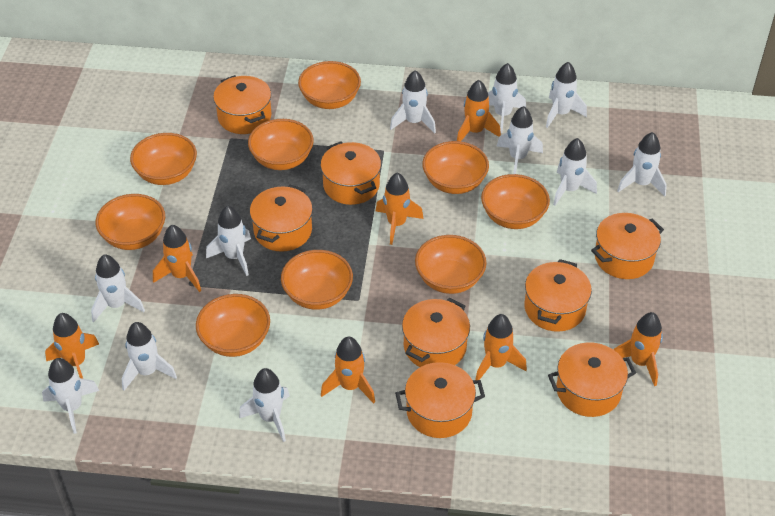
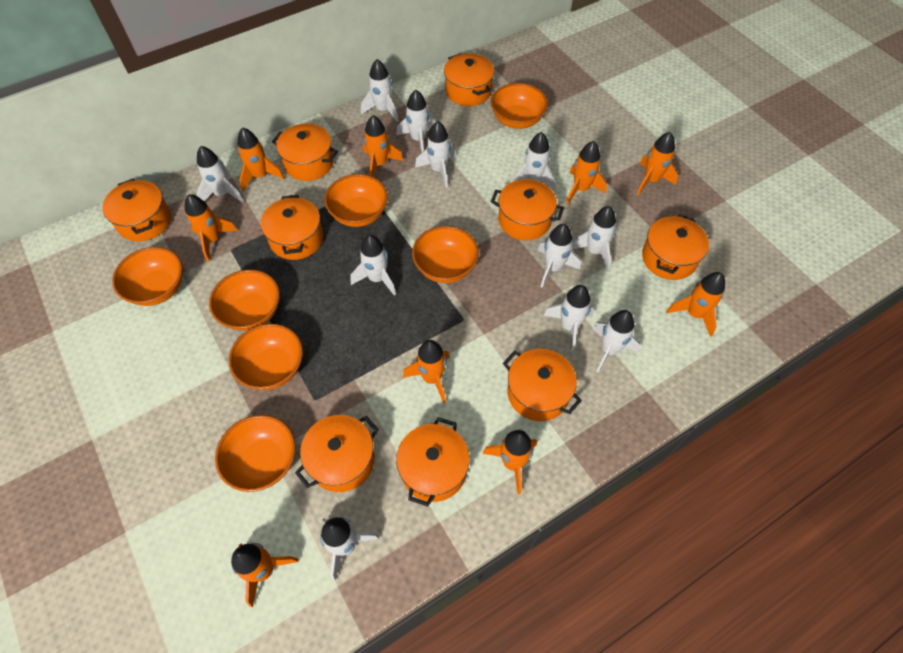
orange bowl: [96,194,165,250] [130,133,197,185] [196,294,270,357] [248,119,314,170] [281,250,353,310] [298,61,361,109] [415,235,486,294] [422,141,489,194] [481,174,550,229] = 9 -> [112,247,183,306] [209,269,280,331] [215,415,296,492] [229,324,303,390] [324,174,388,227] [412,226,479,283] [491,83,548,129] = 7
orange pot: [213,75,271,134] [250,185,313,252] [320,142,381,205] [395,362,485,438] [402,297,470,367] [524,259,592,332] [548,342,636,417] [591,213,664,279] = 8 -> [102,179,171,241] [260,195,323,260] [272,123,338,181] [295,415,379,492] [396,417,470,507] [444,53,494,106] [491,179,564,240] [503,349,582,421] [642,214,709,280] = 9
orange rocket: [45,313,99,379] [153,225,201,292] [321,337,375,403] [376,173,424,245] [457,80,501,141] [475,314,527,380] [613,312,663,386] = 7 -> [185,194,238,262] [231,543,299,607] [238,127,284,192] [363,115,403,177] [403,340,450,404] [483,430,537,495] [566,141,607,204] [637,132,678,195] [666,272,725,337] = 9

